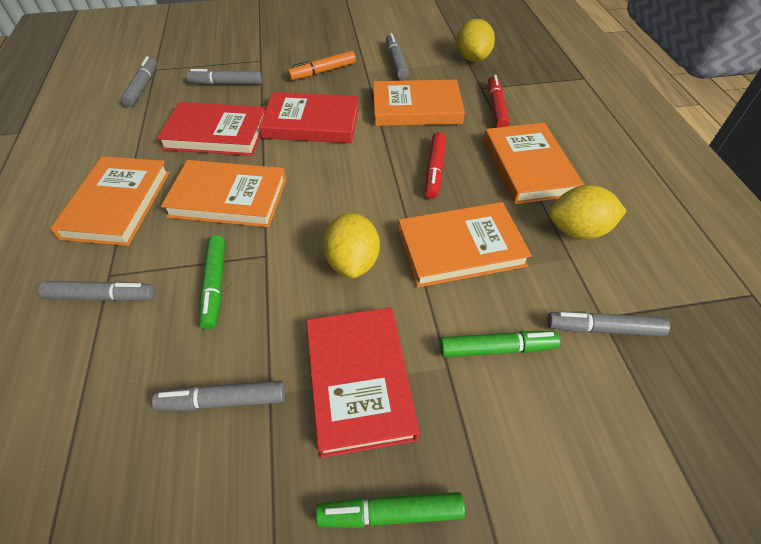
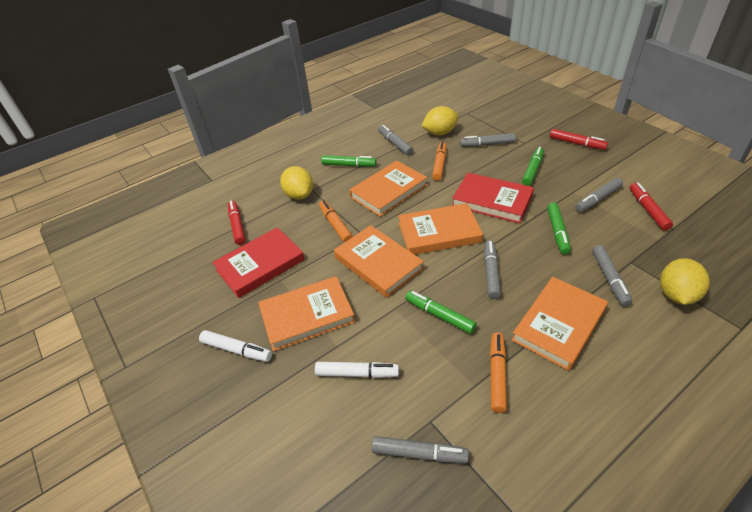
green marker: [199,235,225,330] [316,492,465,528] [440,331,560,358] = 3 -> [321,155,377,167] [406,291,477,334] [522,147,544,186] [547,202,571,254] = 4
orange marker: [287,51,356,80] = 1 -> [319,201,353,243] [432,141,447,181] [490,332,507,413] = 3
red book: [157,102,266,156] [259,92,359,143] [306,307,420,458] = 3 -> [212,227,305,298] [452,173,534,223] = 2
red marker: [425,132,446,199] [488,75,510,128] = 2 -> [228,201,246,245] [550,129,608,150] [630,183,673,230] = 3
white marker: none = 0 -> [199,330,272,362] [315,362,399,378] = 2

